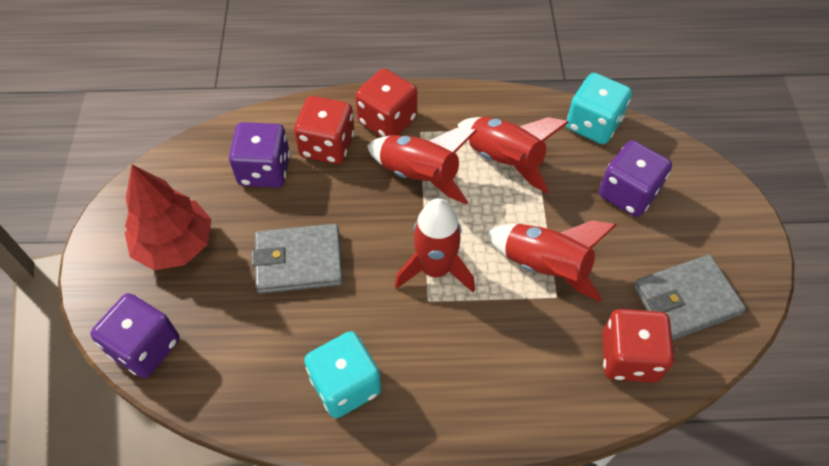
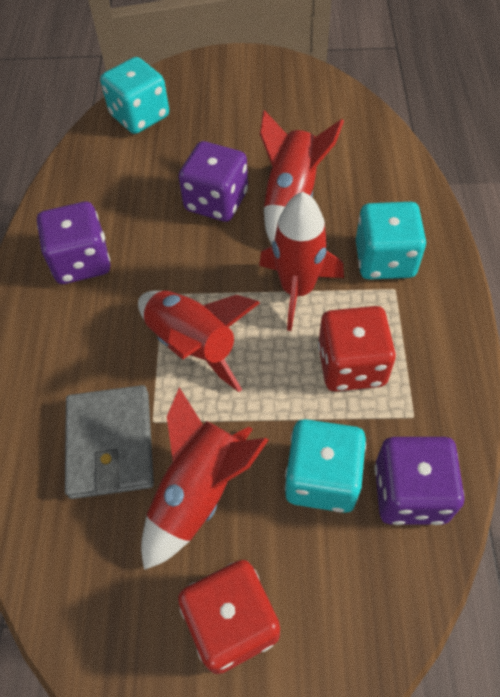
grey wallet: [252,224,343,294] [634,255,746,340] = 2 -> [65,385,154,499] = 1
red dice: [294,96,355,164] [355,69,417,137] [602,309,674,383] = 3 -> [178,560,280,674] [318,306,396,392] = 2
red tree: [125,165,212,270] = 1 -> none = 0
turquoise dice: [304,331,382,418] [566,73,632,144] = 2 -> [100,57,169,134] [285,419,366,513] [356,202,426,280] = 3

